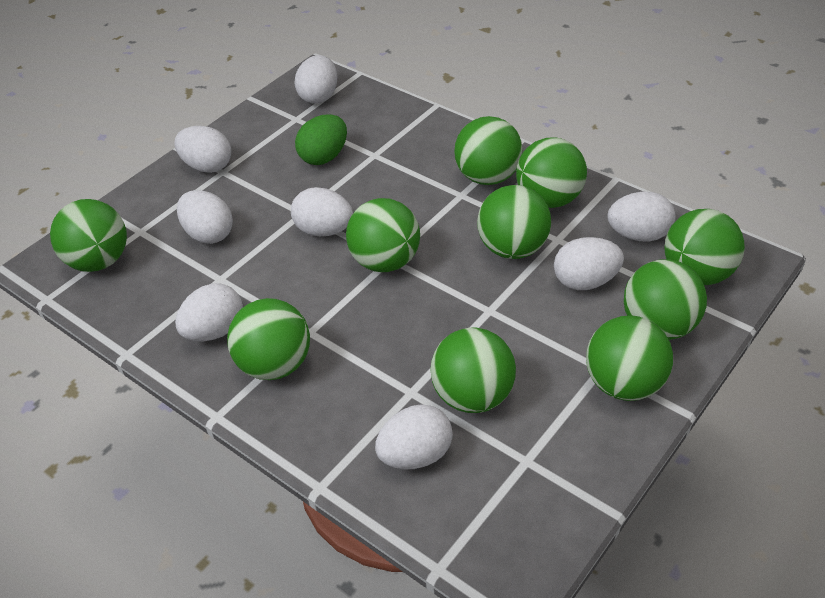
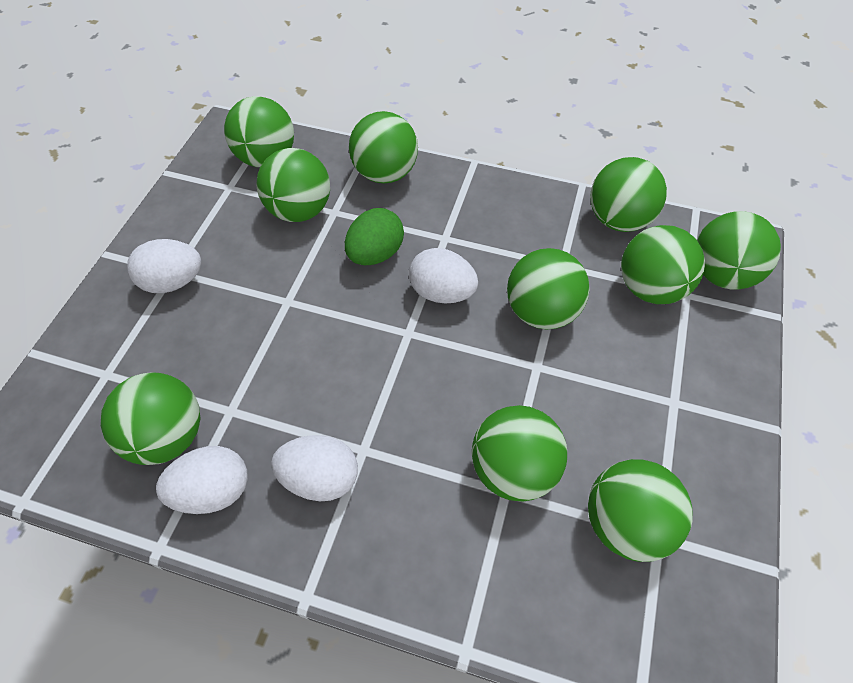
white egg: [174,126,231,173] [175,283,243,342] [177,190,233,244] [291,187,353,236] [294,55,338,104] [375,404,453,469] [554,237,624,290] [608,192,675,241] = 8 -> [127,239,202,293] [156,446,248,514] [271,435,358,501] [409,248,478,304] = 4

